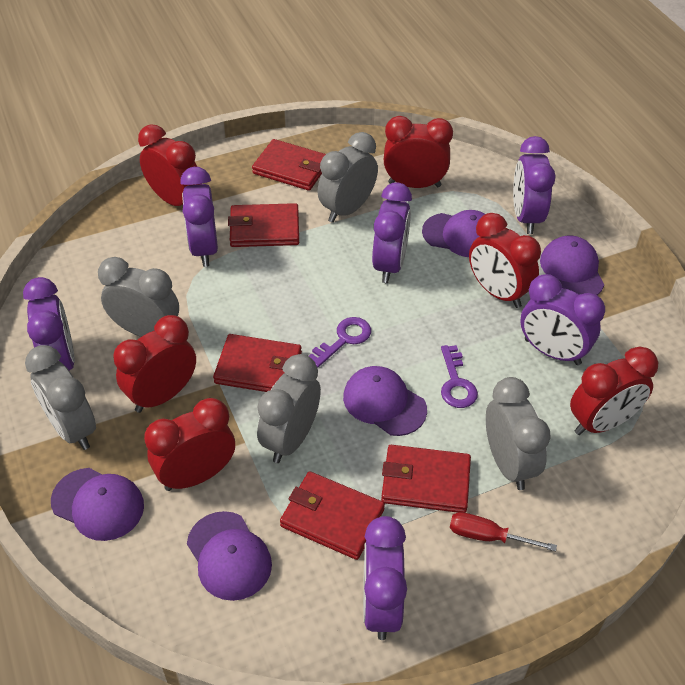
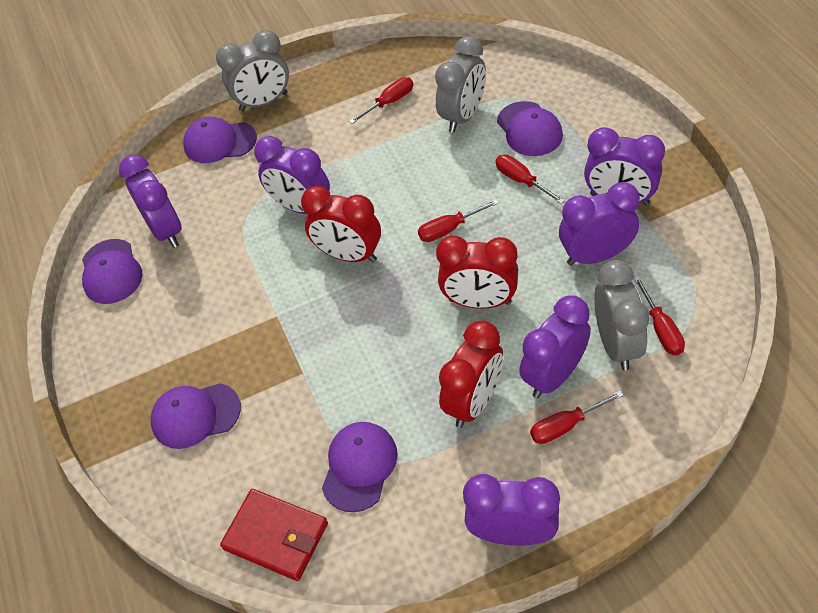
grey clock: [25,345,96,450] [98,257,179,337] [257,354,321,463] [318,132,378,223] [486,377,551,490] = 5 -> [216,30,289,112] [435,36,486,133] [594,260,650,370] = 3
purple key: [309,317,371,367] [441,345,478,408] = 2 -> none = 0
red clock: [113,315,196,413] [138,124,199,206] [144,398,235,491] [384,116,453,188] [469,213,541,308] [570,347,658,435] = 6 -> [301,186,381,262] [436,236,518,309] [439,321,503,428] = 3
red screwdriver: [450,512,557,551] = 1 -> [349,77,413,124] [418,199,499,242] [496,155,565,204] [530,390,624,444] [634,276,685,355] = 5
red wallet: [213,334,302,392] [228,203,299,247] [252,139,326,191] [280,471,385,560] [381,445,471,513] = 5 -> [220,489,328,581] = 1

